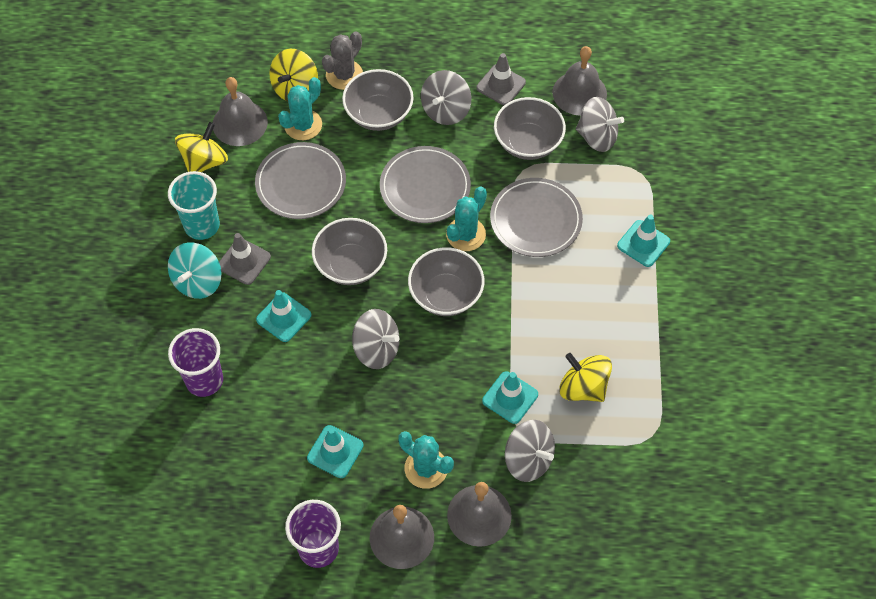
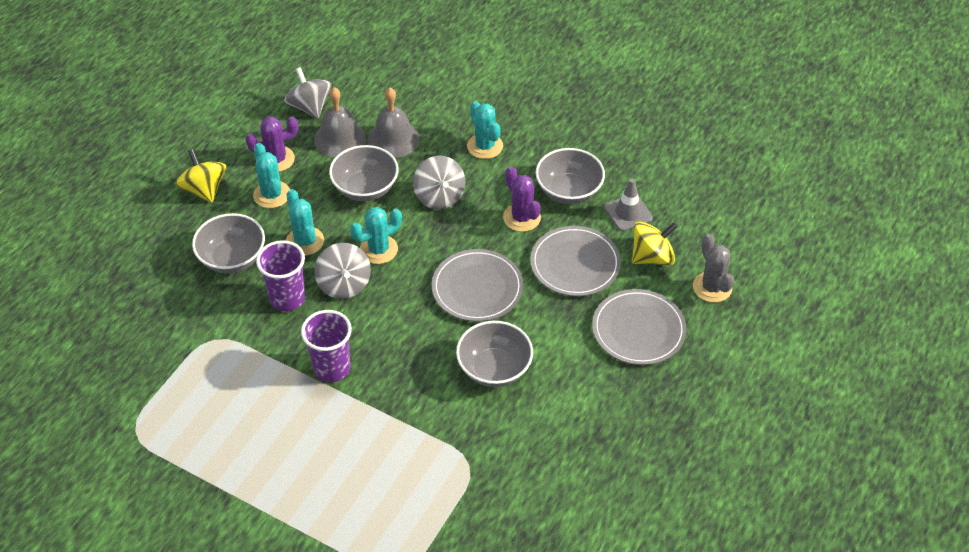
grey bell: [213,77,268,146] [370,505,434,569] [447,482,512,547] [552,46,607,116] = 4 -> [314,87,366,158] [367,88,420,158] = 2
grey spinning top: [352,309,400,369] [421,70,471,125] [505,420,555,482] [576,97,624,152] = 4 -> [284,67,332,119] [314,243,371,299] [413,156,466,209] = 3
grey traffic cone: [219,233,271,285] [476,53,526,105] = 2 -> [604,179,653,231] = 1
purple cactus: none = 0 -> [245,117,298,172] [503,166,541,232] = 2
turquoise cactus: [278,77,322,140] [398,431,454,489] [446,187,487,251] = 3 -> [253,143,290,208] [286,189,324,256] [350,207,402,264] [467,101,503,159] = 4
turquoise cup: [168,171,220,240] = 1 -> none = 0
turquoise spinning top: [168,242,222,299] = 1 -> none = 0
turquoise traffic cone: [256,290,311,342] [307,425,364,478] [482,371,538,424] [617,215,670,267] = 4 -> none = 0
yellow spinning top: [175,122,228,172] [270,49,318,102] [559,353,612,402] = 3 -> [176,149,226,203] [632,222,678,266] = 2

